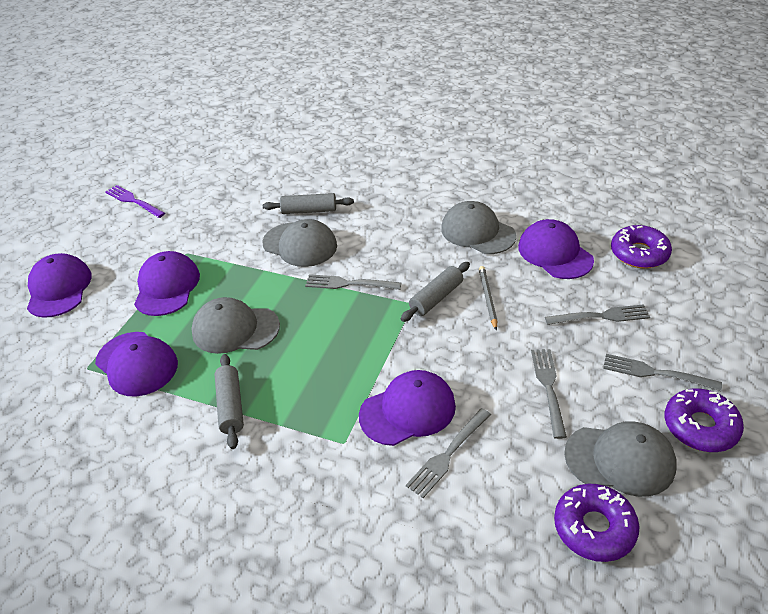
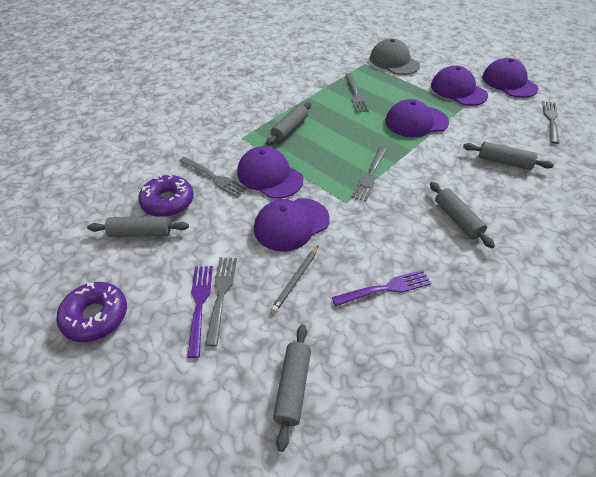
grey cap: [191,297,280,354] [263,219,337,267] [441,201,516,254] [564,421,677,497] = 4 -> [370,38,420,75] = 1
grey rolling pin: [215,354,244,449] [263,193,354,214] [401,262,470,322] = 3 -> [87,216,189,237] [266,102,311,145] [273,324,311,452] [430,182,495,248] [463,142,554,170] = 5
purple donut: [554,484,639,562] [611,225,672,268] [664,388,744,452] = 3 -> [56,282,127,342] [138,174,194,217] = 2
purple fork: [105,185,165,218] = 1 -> [187,266,213,358] [332,270,432,306] = 2

